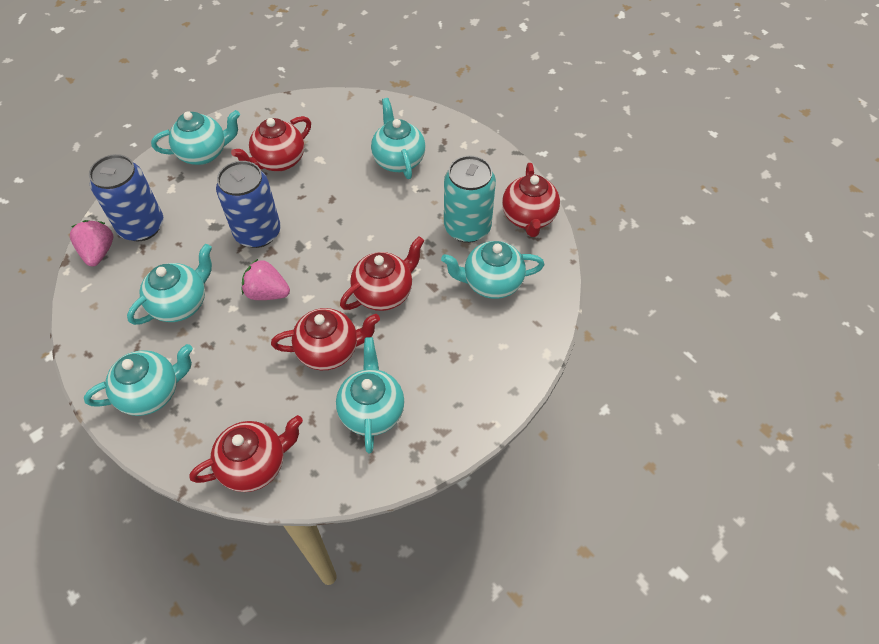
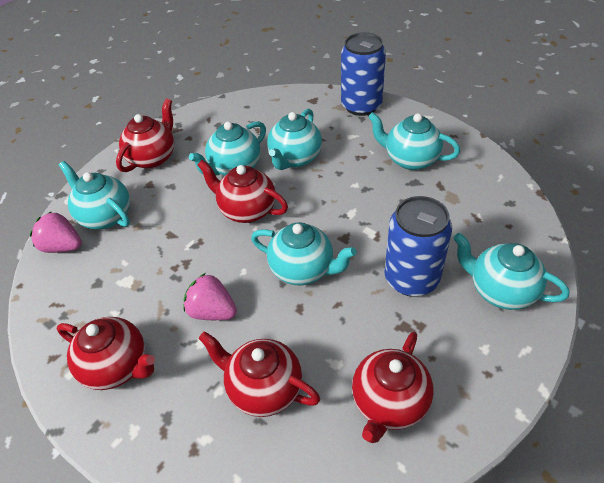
turquoise can: [444,155,496,243] = 1 -> none = 0

